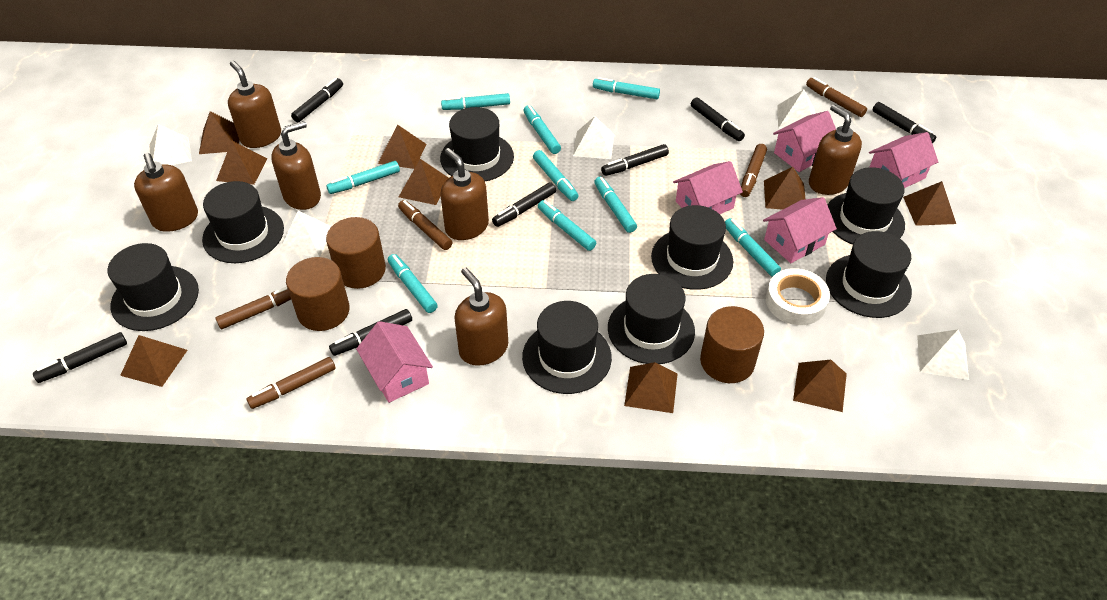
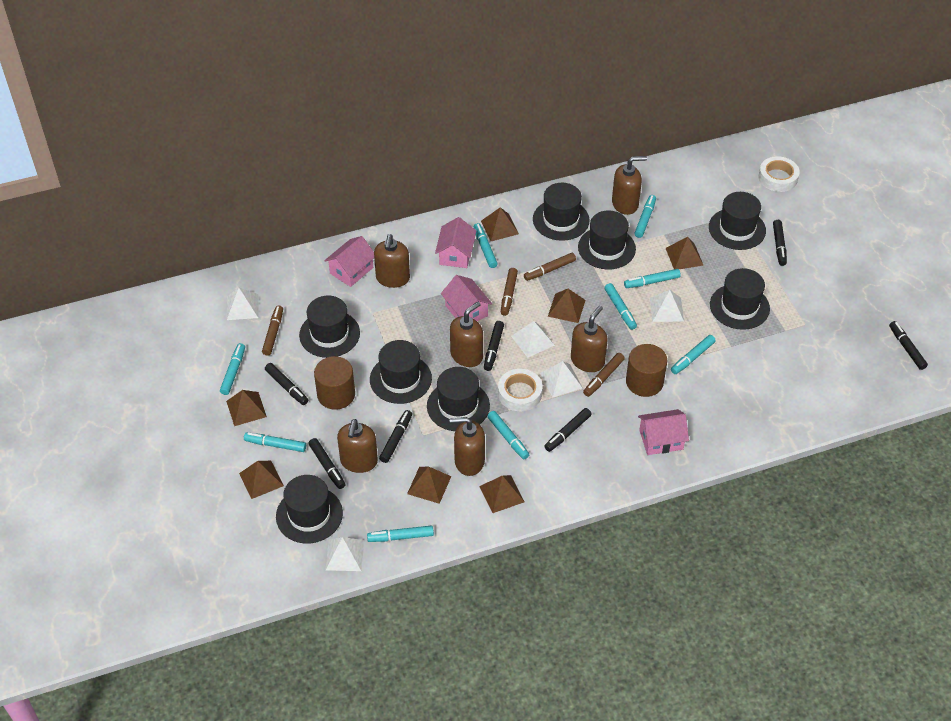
brown cylinder: [286,257,350,331] [326,217,386,289] [700,306,764,383] = 3 -> [314,356,355,410] [626,344,667,397] = 2
brown marker: [215,287,291,329] [247,357,336,409] [398,200,452,250] [740,144,767,197] [806,77,867,117] = 5 -> [262,306,283,356] [501,268,518,316] [524,253,576,281] [583,353,625,397] = 4
brown pyramid: [120,335,188,387] [199,111,240,154] [216,141,267,185] [378,124,426,169] [399,159,448,205] [624,362,678,413] [764,167,806,210] [793,360,847,412] [903,181,956,226] = 9 -> [226,390,267,426] [239,461,284,499] [407,466,451,504] [479,475,524,513] [481,207,519,241] [548,289,585,323] [665,237,703,269] = 7
pink house: [356,321,433,403] [673,161,743,214] [763,197,837,263] [773,111,836,172] [869,132,938,188] = 5 -> [324,236,374,287] [435,217,477,268] [441,275,492,321] [638,409,689,455] = 4
white tape: [766,268,830,325] = 1 -> [498,369,542,411] [758,156,800,192] = 2

